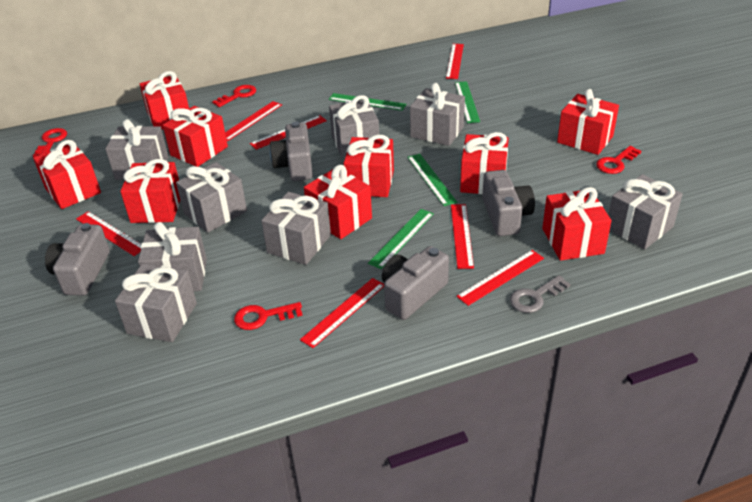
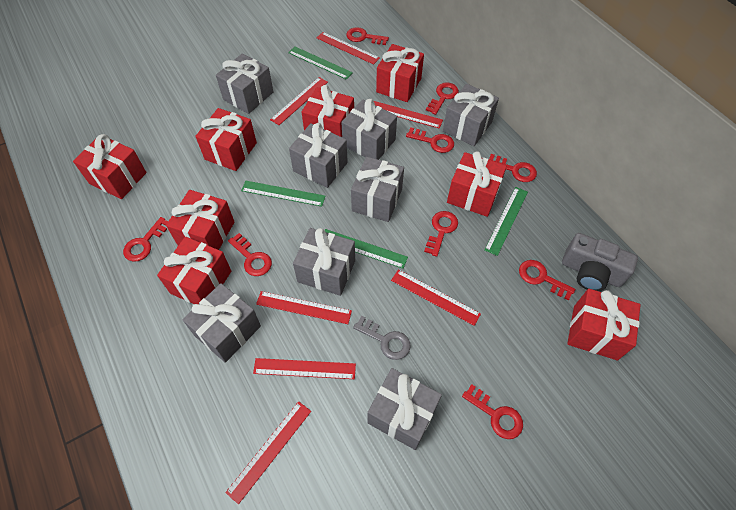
grey camera: [45,223,110,296] [270,122,313,181] [382,246,449,320] [482,170,535,236] = 4 -> [562,233,638,291] = 1
red gift: [33,140,101,209] [120,159,180,223] [140,71,189,130] [163,106,228,167] [304,165,372,239] [344,135,394,197] [460,132,509,194] [542,187,612,261] [557,89,619,155] = 9 -> [73,134,147,199] [157,237,231,304] [166,190,234,250] [195,108,257,171] [302,85,354,137] [376,44,424,102] [447,151,507,217] [567,289,641,360] = 8
red key: [33,128,67,157] [212,85,256,107] [234,302,303,330] [596,146,641,174] = 4 -> [123,217,168,262] [228,233,272,276] [346,27,389,45] [406,128,454,153] [424,211,458,257] [426,83,459,115] [462,384,523,439] [489,154,537,182] [519,260,575,301] = 9

